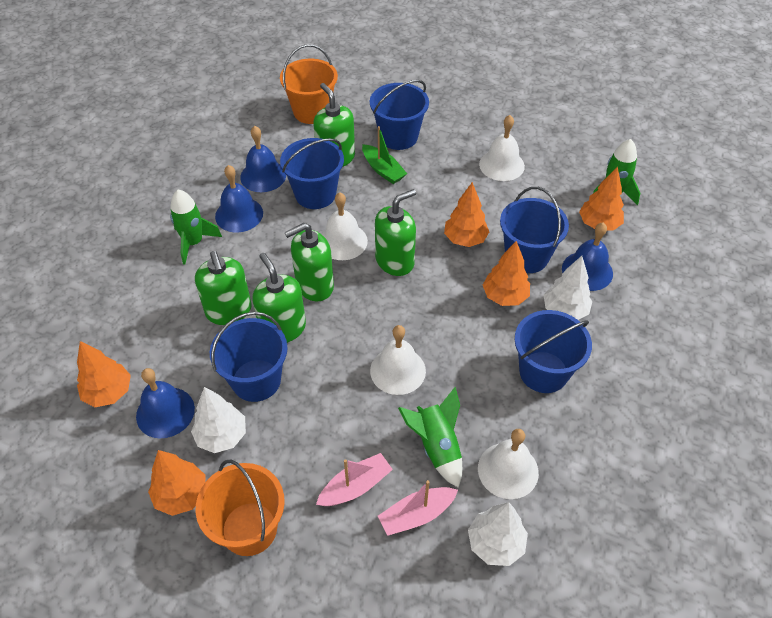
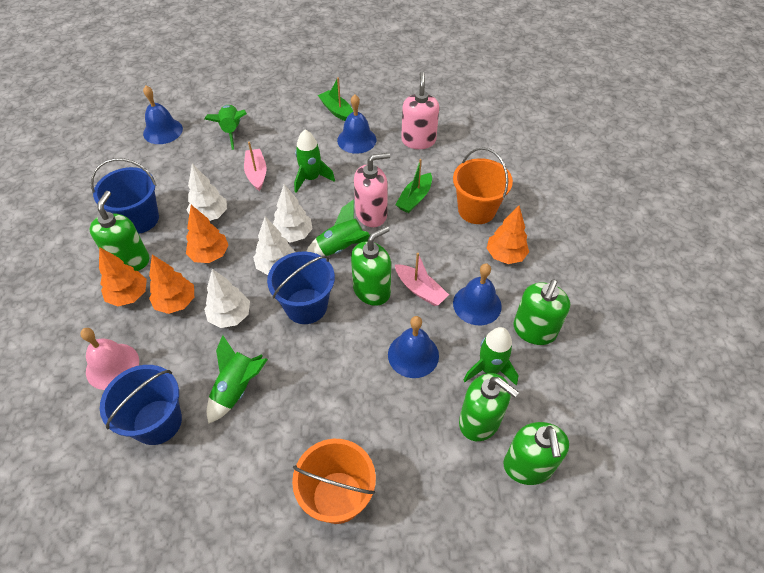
blue bucket: [210,312,288,402] [280,138,344,209] [370,80,429,150] [500,187,569,273] [515,310,592,393] = 5 -> [91,158,159,234] [100,365,182,445] [267,252,335,324] = 3
green boat: [362,126,407,184] = 1 -> [318,77,353,121] [395,159,432,213] = 2
green rocket: [170,189,222,265] [398,387,462,488] [593,139,640,205] = 3 -> [205,105,247,150] [207,335,268,424] [294,130,335,193] [306,199,370,256] [463,327,519,385] = 5
orange tree: [77,341,131,407] [148,450,206,516] [444,182,489,247] [483,241,530,306] [579,166,624,231] = 5 -> [99,247,147,306] [149,255,194,314] [186,205,229,263] [487,205,529,264] = 4
pink bell: none = 0 -> [80,328,139,390] = 1
pink soap dispenser: none = 0 -> [354,153,390,227] [401,72,439,149] = 2
white bell: [322,192,368,260] [370,325,426,395] [478,429,539,499] [479,115,525,181] = 4 -> none = 0
white tree: [191,387,246,453] [468,502,528,566] [543,256,592,320] = 3 -> [187,164,227,221] [204,269,250,328] [253,217,295,275] [273,184,313,243] = 4

